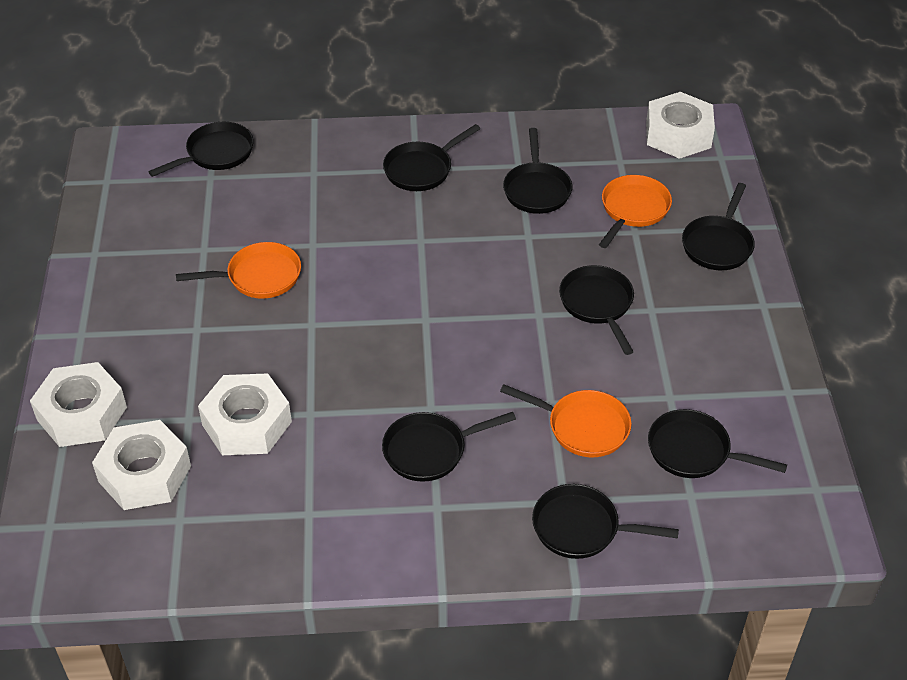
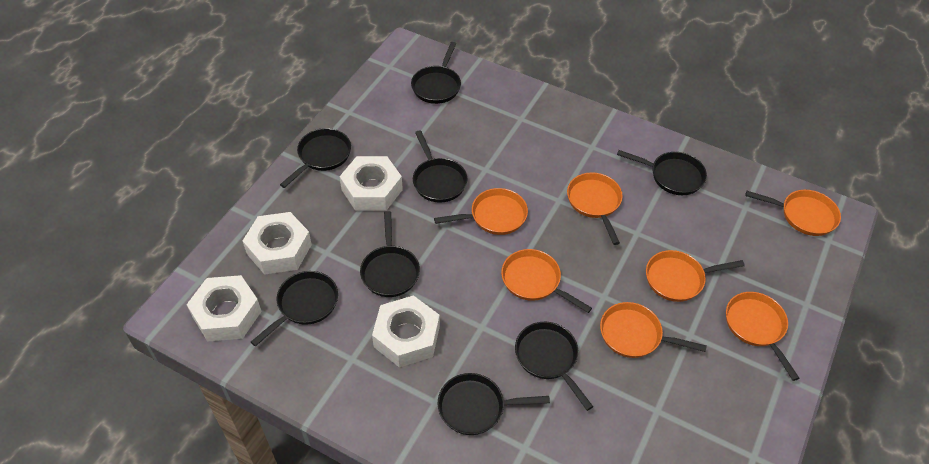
orange pan: [176,242,301,299] [500,384,631,457] [599,175,672,248] = 3 -> [434,188,528,235] [501,249,592,313] [567,172,623,245] [600,302,707,358] [646,250,745,302] [726,292,799,381] [745,190,841,236] = 7

